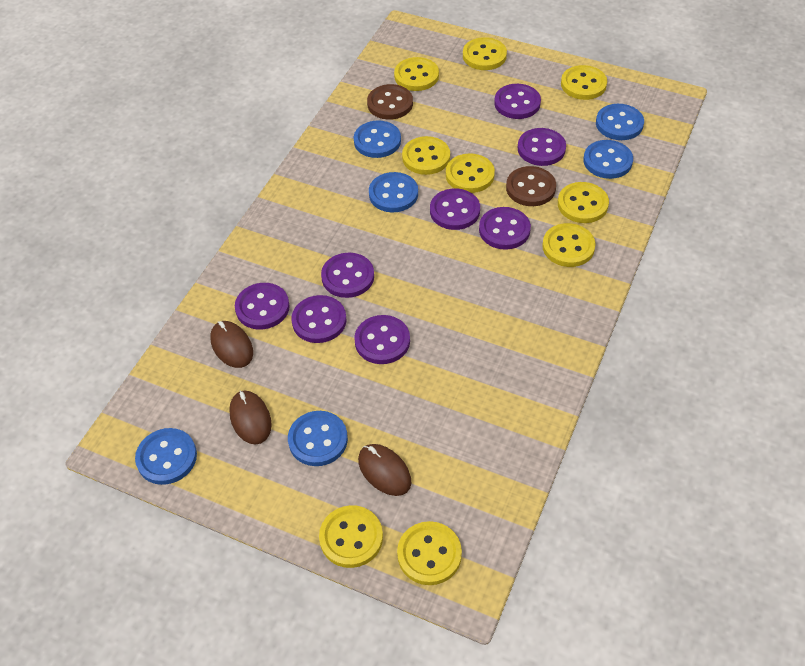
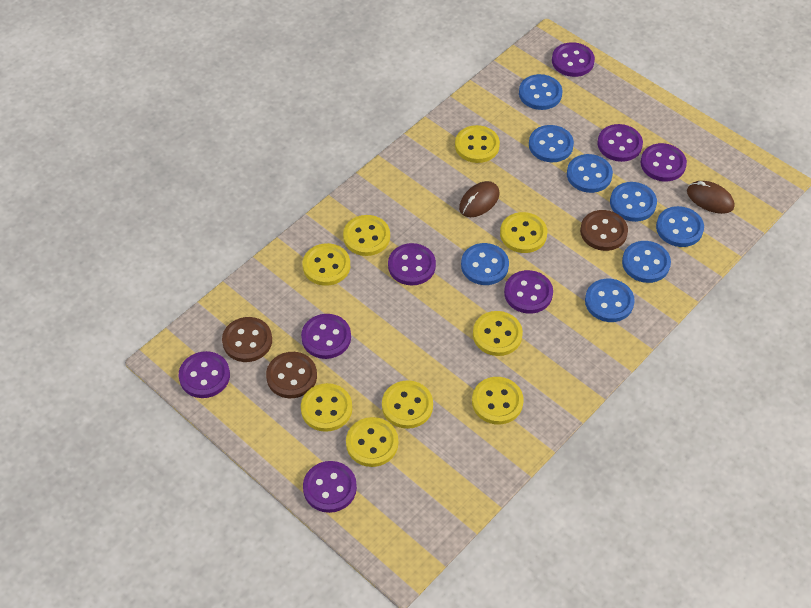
blue button: [135,428,197,485] [288,411,348,466] [354,121,401,158] [369,172,418,212] [583,140,633,179] [596,104,644,140] = 6 -> [461,243,509,285] [519,74,562,110] [529,125,574,162] [567,154,613,193] [585,279,635,322] [610,182,657,222] [622,241,671,283] [656,206,704,247] = 8
brown button: [367,84,413,120] [506,166,556,206] = 2 -> [222,317,272,362] [266,352,317,398] [580,210,628,251] = 3
brown mouse: [210,321,253,368] [229,391,272,445] [358,444,412,496] = 3 -> [459,181,499,217] [687,181,734,214] = 2

